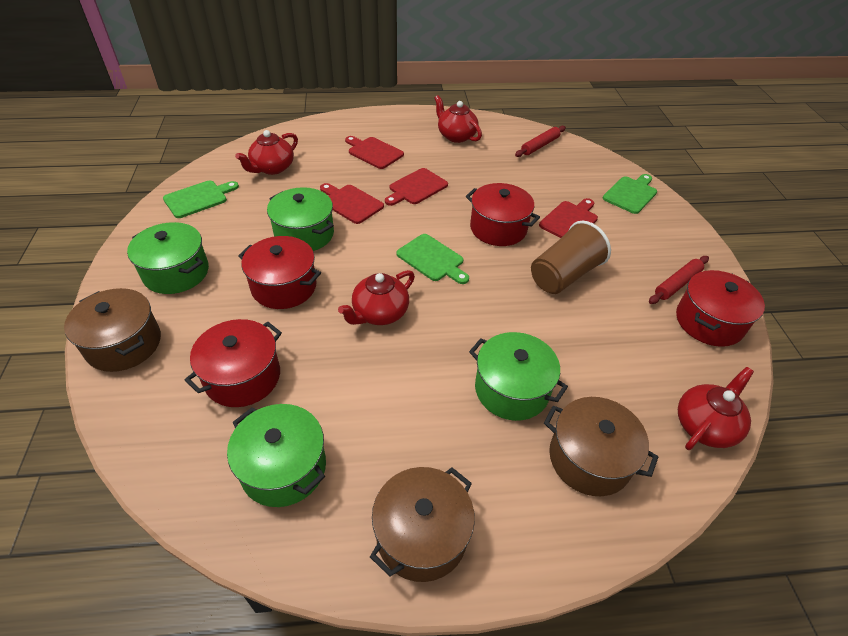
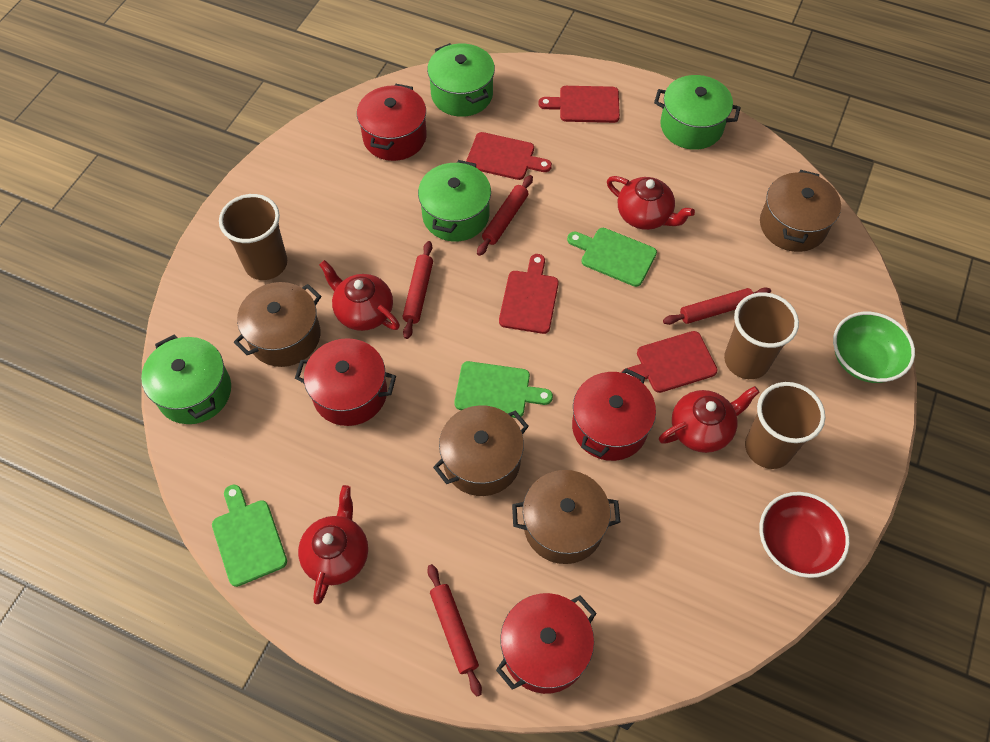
brown cup: [531,221,611,294] = 1 -> [219,194,287,280] [724,292,799,379] [745,382,825,469] = 3
brown pot: [64,288,161,372] [370,467,475,582] [544,397,658,496] = 3 -> [234,282,321,367] [433,405,529,496] [512,470,620,564] [760,170,841,252] = 4
green bowl: none = 0 -> [833,312,915,383] = 1
red bowl: none = 0 -> [759,492,850,578] = 1
red rolling pin: [515,126,566,157] [649,256,709,304] = 2 -> [403,241,433,339] [427,564,482,696] [477,175,533,256] [663,287,771,325] = 4

